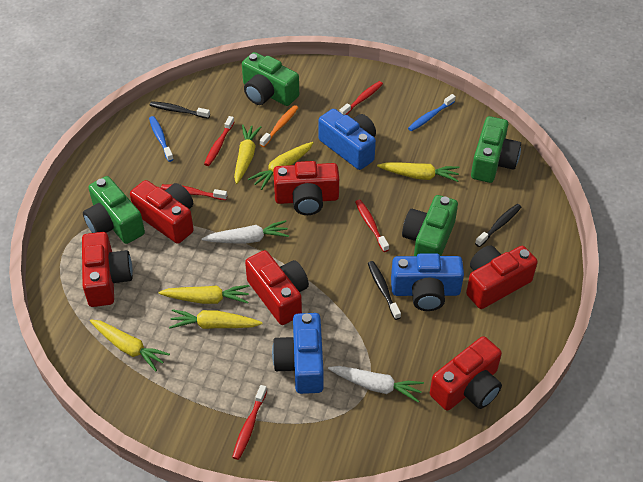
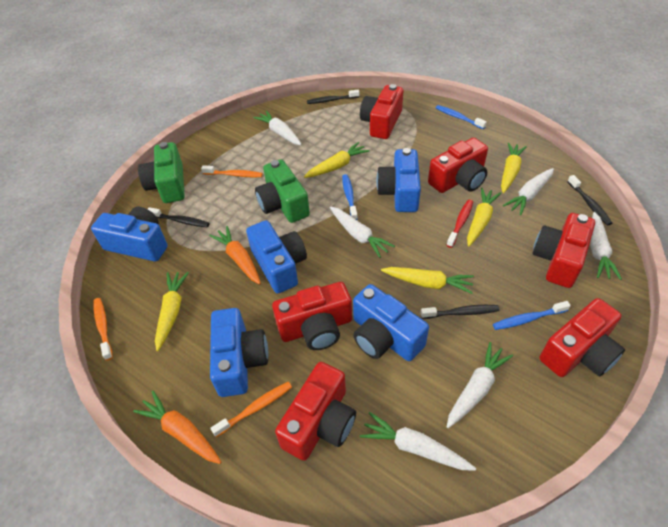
black toothbrush: [150,101,210,119] [368,261,401,320] [475,204,521,247] = 3 -> [148,207,210,227] [307,90,359,104] [420,305,500,319] [567,175,612,225] = 4
blue camera: [272,313,324,394] [318,109,376,170] [391,253,464,311] = 3 -> [91,207,168,261] [210,308,268,397] [246,220,307,293] [353,284,429,361] [376,148,421,212] = 5
blue toothbrush: [149,116,174,162] [408,94,456,131] = 2 -> [342,174,358,220] [436,105,487,129] [493,301,571,330] = 3
green camera: [83,176,145,244] [242,52,299,106] [402,195,458,256] [471,116,521,183] = 4 -> [138,142,185,203] [255,159,310,223] = 2
orange carrot: none = 0 -> [133,391,221,464] [209,226,261,285] = 2
orange toothbrush: [260,105,298,147] = 1 -> [94,298,113,361] [201,165,262,177] [210,382,292,437] = 3
red toothbrush: [161,184,227,200] [204,116,234,166] [232,385,267,460] [340,81,383,115] [355,200,389,252] = 5 -> [446,200,473,248] = 1
white carrot: [202,220,289,244] [328,366,424,403] = 2 -> [253,110,302,145] [330,207,395,258] [360,412,476,471] [447,342,513,428] [503,168,554,215] [590,212,622,280] = 6
yellow carrot: [90,320,170,371] [158,285,250,304] [169,309,263,329] [234,125,261,184] [248,142,313,190] [377,162,459,182] = 6 -> [155,272,189,351] [304,142,370,178] [381,267,474,294] [467,188,501,246] [501,143,527,193] = 5

